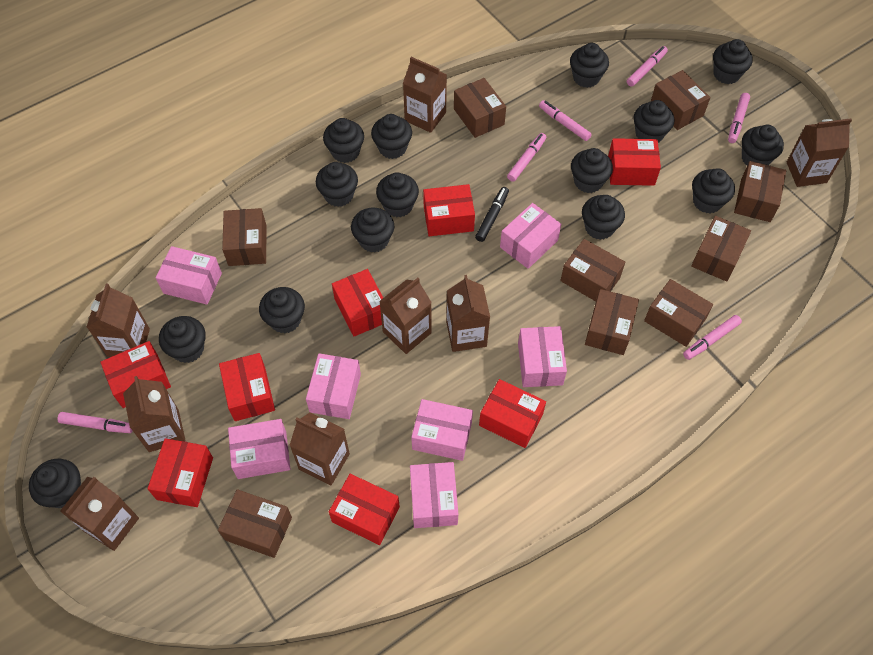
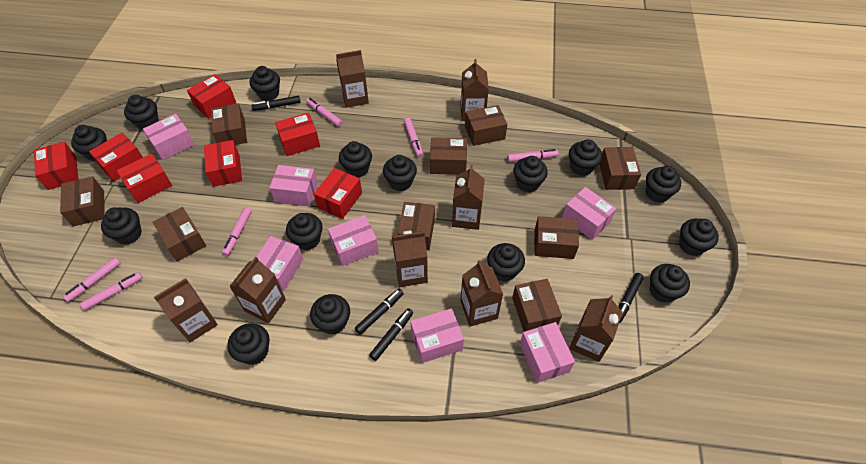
black marker: [475,187,509,242] = 1 -> [251,96,301,111] [355,289,404,335] [369,308,413,361] [618,273,644,323] = 4
red box: [100,341,171,408] [147,438,213,507] [219,353,275,421] [329,474,400,545] [332,269,383,337] [423,184,475,236] [479,379,546,448] [608,138,661,186] = 8 -> [34,142,78,190] [89,133,143,181] [117,153,172,203] [187,74,236,119] [204,140,242,187] [275,113,320,156] [314,168,362,219] = 7

